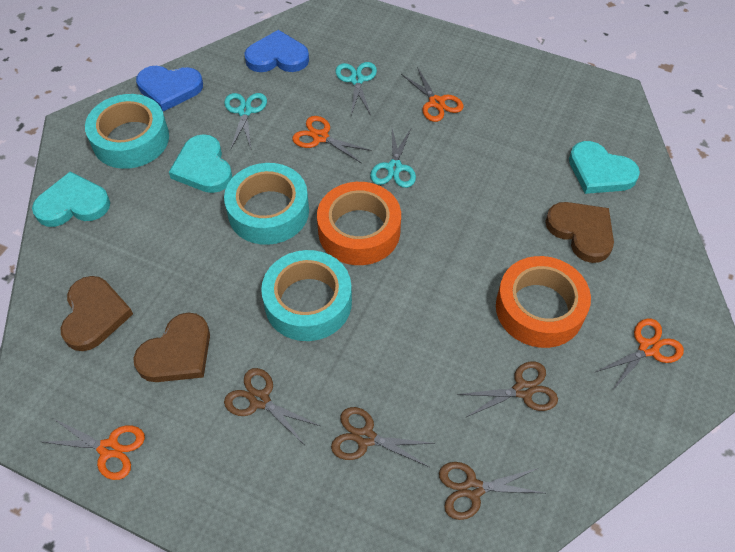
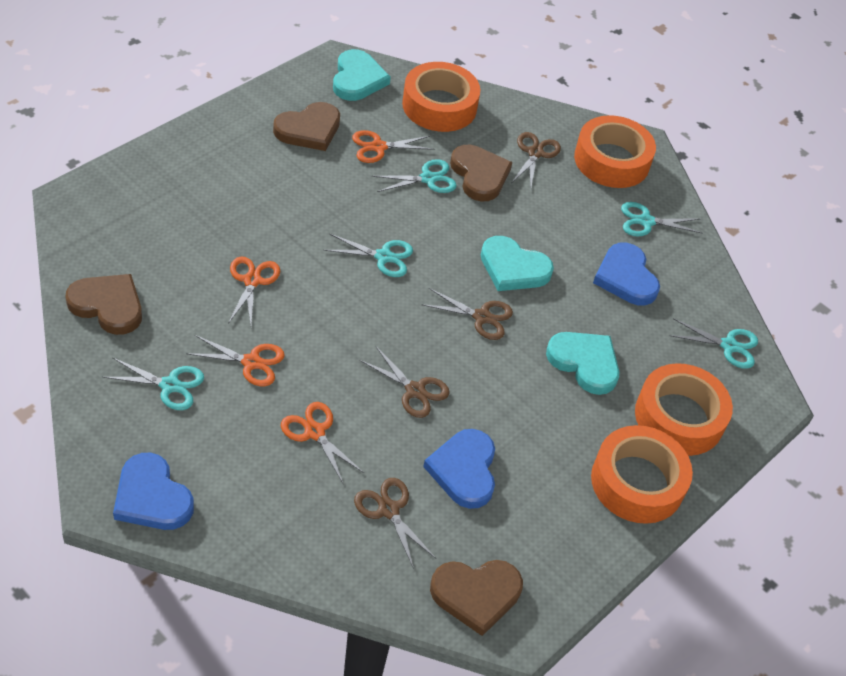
blue heart: [136,66,203,111] [244,30,309,72] = 2 -> [113,452,194,530] [423,429,495,509] [593,243,660,306] = 3
brown heart: [60,276,133,351] [133,312,210,382] [545,202,614,263] = 3 -> [65,274,142,335] [273,102,340,151] [430,560,523,636] [450,145,512,202] = 4
orange tape: [317,182,401,265] [496,256,591,348] = 2 -> [402,62,480,132] [574,115,656,188] [591,425,693,524] [635,363,733,456] = 4
turquoise scissors: [224,93,267,148] [335,62,377,115] [370,129,416,188] = 3 -> [103,357,204,410] [324,233,413,277] [372,159,457,193] [621,202,703,237] [669,318,758,369] = 5
turquoise tape: [85,94,169,169] [224,163,309,245] [261,250,352,341] = 3 -> none = 0

